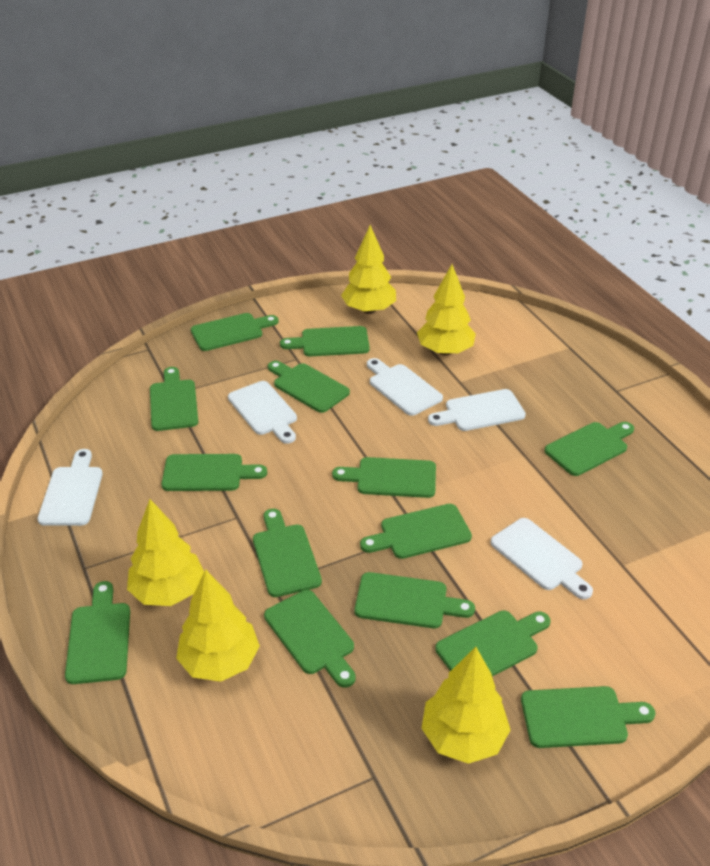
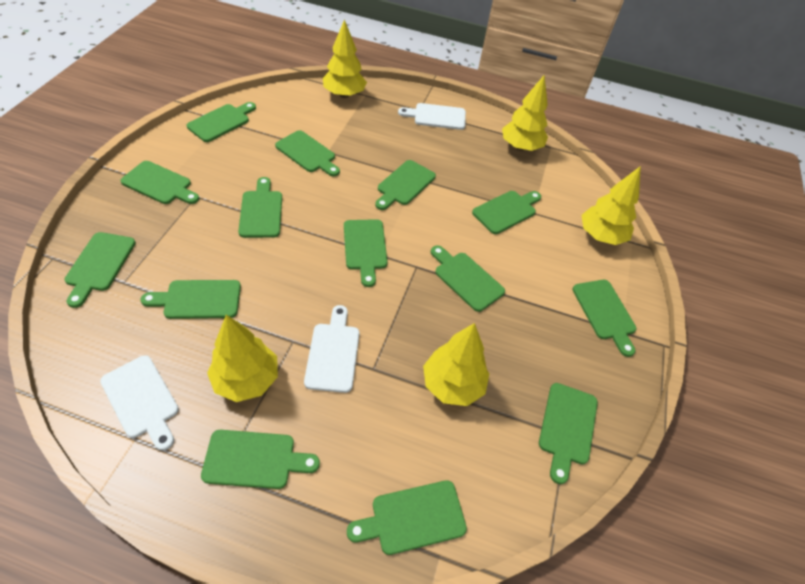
white cutting board: [37,449,103,526] [228,381,297,444] [367,358,443,416] [428,389,526,431] [490,518,593,599] = 5 -> [100,355,179,451] [304,305,360,393] [398,103,466,130] = 3

